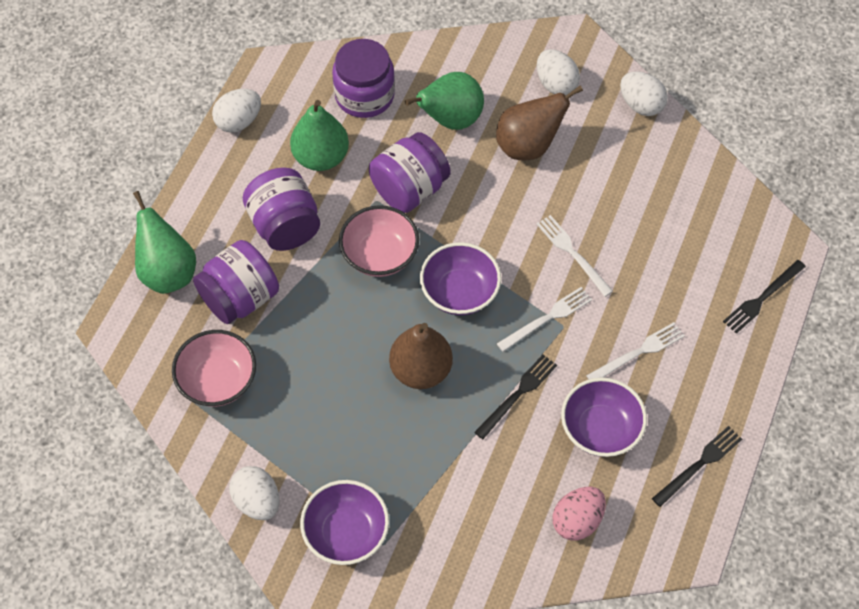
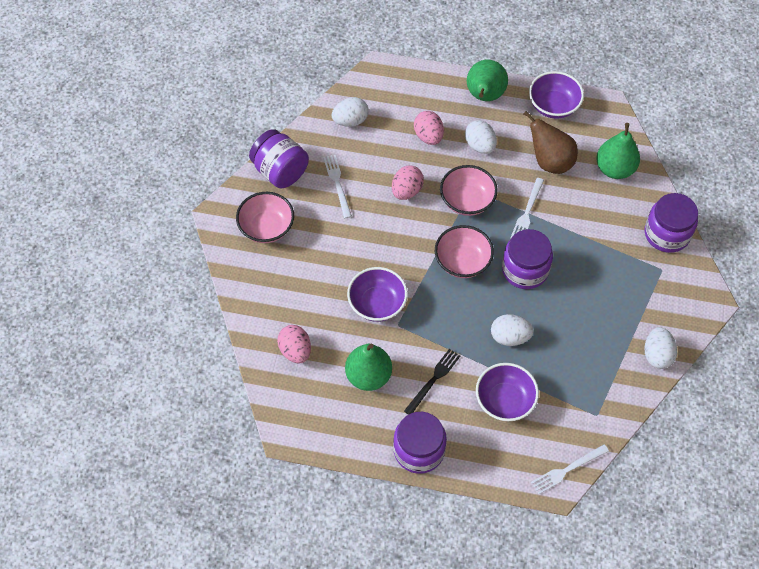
black fork: [474,354,557,439] [652,426,742,507] [723,260,806,334] = 3 -> [404,349,461,415] = 1
brown pear: [389,323,453,389] [496,86,583,160] = 2 -> [524,111,578,174] = 1
pink bowl: [172,330,256,407] [339,205,419,277] = 2 -> [236,192,294,243] [435,225,494,278] [440,165,498,216] = 3
pink egg: [553,487,606,541] = 1 -> [277,325,311,364] [392,165,424,200] [414,111,444,145] = 3

